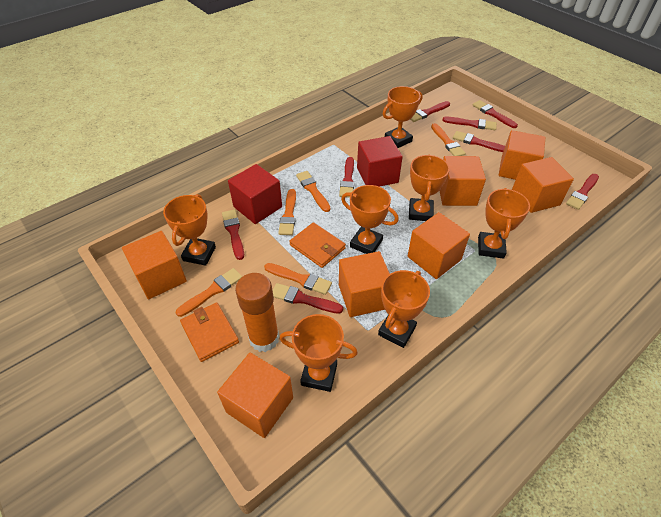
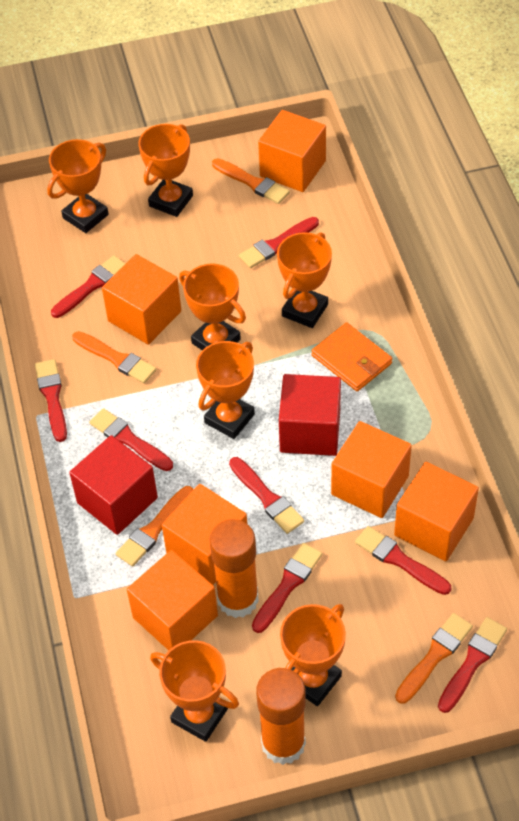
orange brush: [176,268,242,317] [264,263,332,295] [278,189,296,235] [296,171,330,212] [431,123,466,156] = 5 -> [72,331,156,383] [116,486,193,567] [212,158,290,204] [395,613,473,704] = 4
orange cube: [122,231,187,299] [217,353,293,438] [339,251,390,317] [408,212,470,279] [439,156,486,206] [499,130,545,180] [512,157,574,213] = 7 -> [102,254,181,345] [127,550,218,650] [162,484,247,585] [258,110,326,192] [331,421,412,518] [394,462,479,561] = 6
orange glue stick: [235,273,279,352] = 1 -> [209,519,259,618] [256,668,306,765] = 2
orange wallet: [180,302,239,362] [289,222,346,268] = 2 -> [312,323,392,392] = 1

